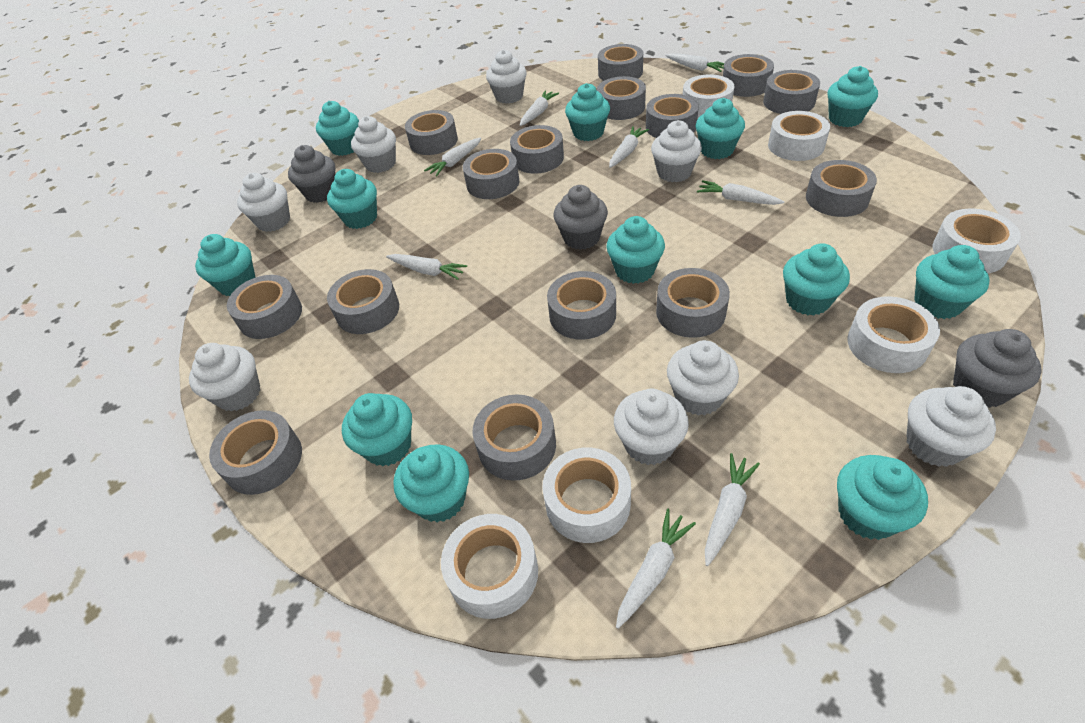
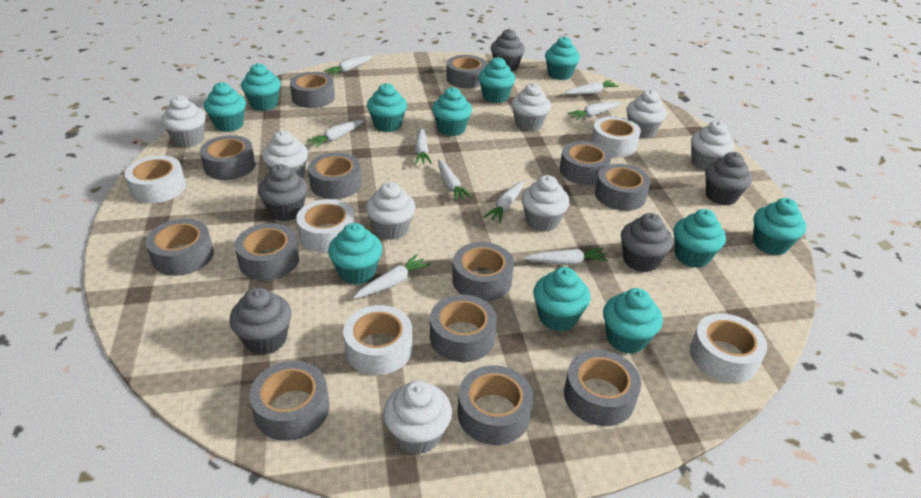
grey cupcake: [288,145,336,203] [553,185,608,250] [953,329,1041,408] = 3 -> [229,287,291,355] [258,164,308,221] [491,29,525,71] [621,213,673,272] [705,152,752,205] = 5
grey tape: [209,410,302,495] [227,275,302,339] [327,269,399,334] [405,110,458,155] [463,149,519,199] [473,395,556,481] [510,125,564,174] [547,271,616,340] [597,76,646,120] [598,44,643,81] [646,94,699,138] [656,268,730,338] [723,54,774,97] [763,70,820,114] [806,160,877,217] = 15 -> [145,219,214,276] [200,135,255,180] [235,223,299,281] [249,361,329,441] [290,72,335,108] [308,153,362,199] [430,295,497,362] [446,55,487,88] [452,242,514,301] [458,365,533,445] [560,141,612,185] [564,350,641,426] [595,164,651,211] = 13
turquoise cupcake: [195,234,256,296] [316,101,359,156] [327,169,377,229] [342,393,412,466] [393,444,469,522] [565,83,610,141] [606,216,665,284] [696,98,745,159] [783,243,850,316] [828,66,878,127] [837,455,928,540] [914,245,990,319] = 12 -> [204,82,246,132] [241,63,281,111] [328,223,382,285] [367,83,407,132] [432,87,472,136] [479,57,515,103] [533,267,590,331] [545,36,580,80] [603,288,663,354] [674,209,726,268] [753,198,806,255] = 11
white carrot: [386,254,467,280] [424,137,481,176] [520,90,559,126] [609,126,649,168] [616,509,696,629] [665,53,724,72] [697,180,784,205] [705,453,760,566] = 8 -> [306,120,364,148] [324,56,372,76] [353,254,430,299] [415,127,432,164] [438,159,472,201] [484,181,524,223] [524,248,609,265] [565,80,619,95] [568,102,620,120] = 9
white tape: [441,514,538,619] [542,447,631,543] [683,74,734,118] [768,111,830,161] [847,296,940,373] [933,209,1021,273] = 6 -> [125,155,186,203] [296,199,355,253] [343,305,413,375] [591,116,641,157] [690,313,767,383] = 5

